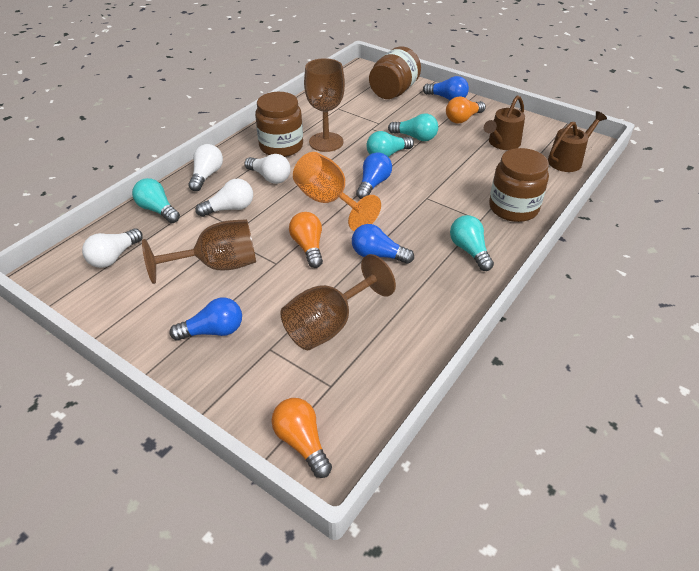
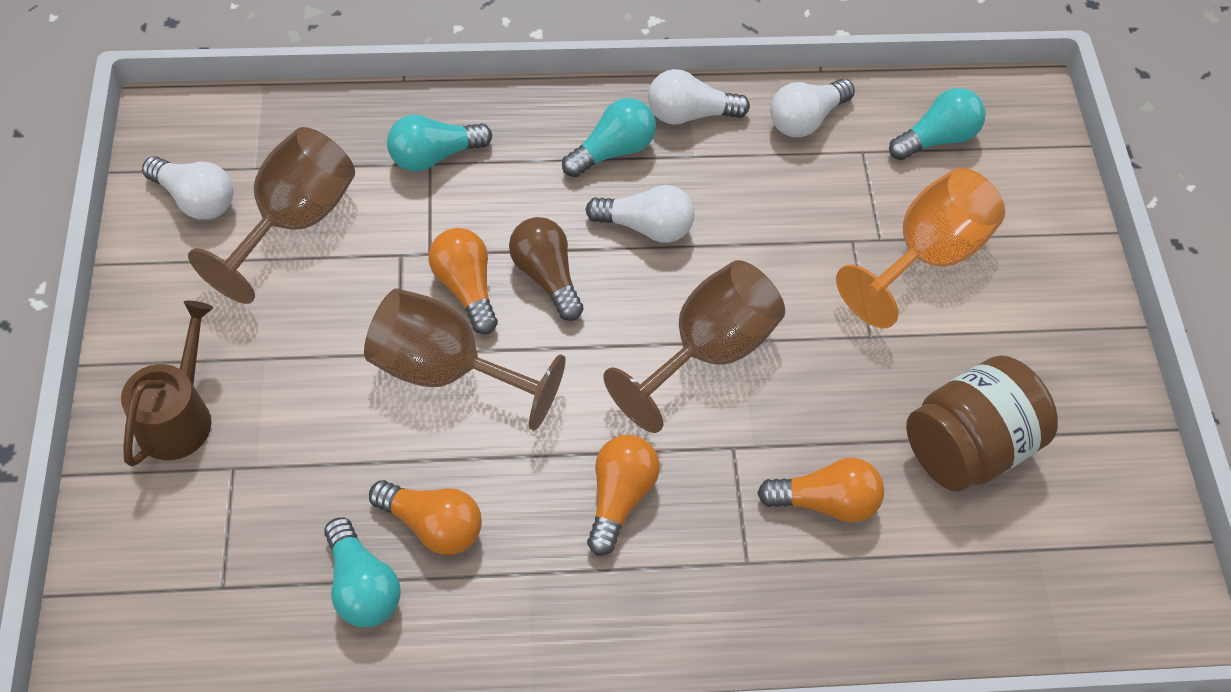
blue light bulb: [170,298,242,341] [352,224,414,264] [356,152,392,199] [423,76,469,100] = 4 -> none = 0
brown jar: [255,92,303,157] [369,46,421,99] [489,148,549,222] = 3 -> [906,355,1058,492] = 1
brown light bulb: none = 0 -> [509,217,584,321] = 1
brown watering can: [484,95,525,150] [548,111,607,172] = 2 -> [121,301,214,467] = 1
orange light bulb: [271,398,332,478] [289,212,323,268] [446,96,486,123] = 3 -> [369,480,482,555] [428,228,498,334] [587,435,660,556] [757,458,884,523] = 4

